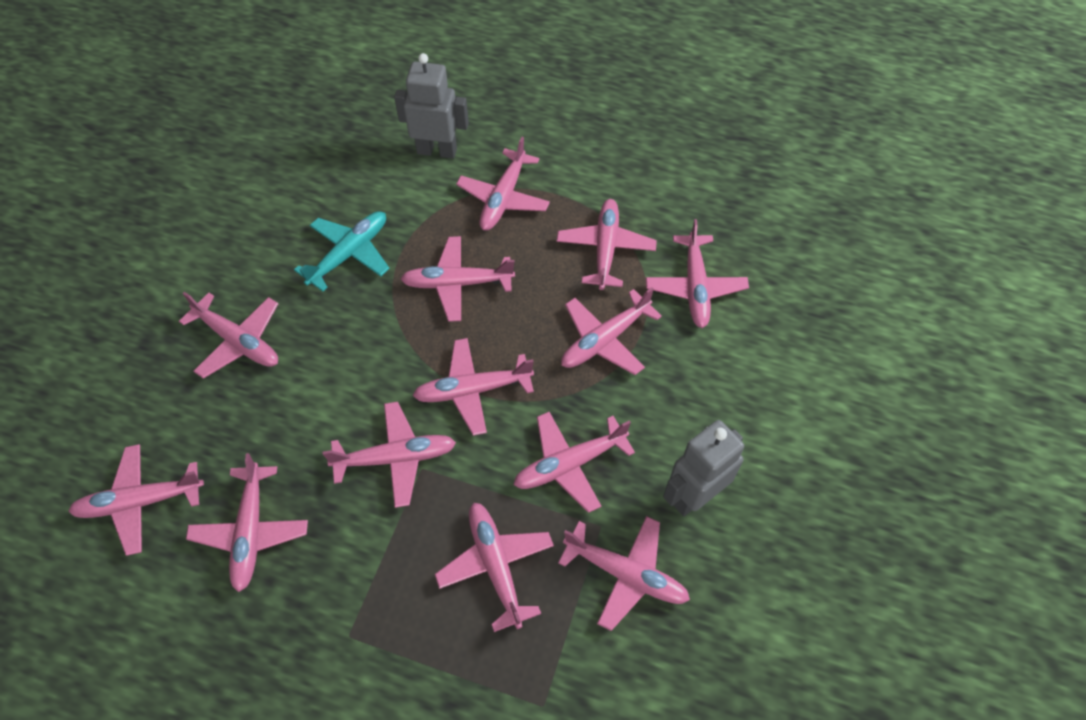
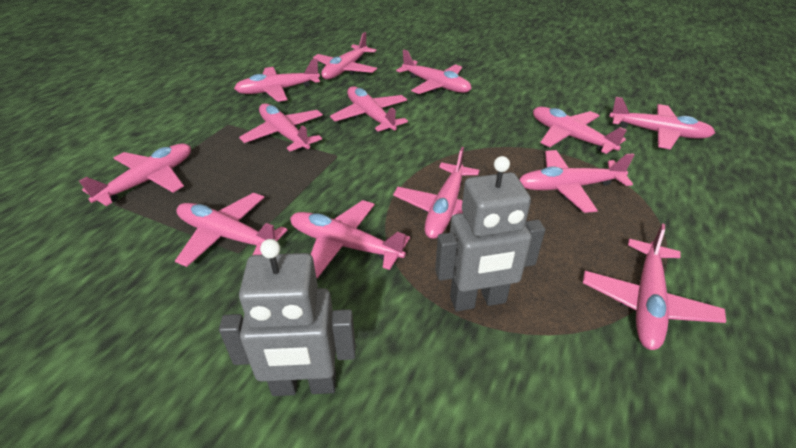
turquoise plane: [294,211,390,291] = 1 -> none = 0

